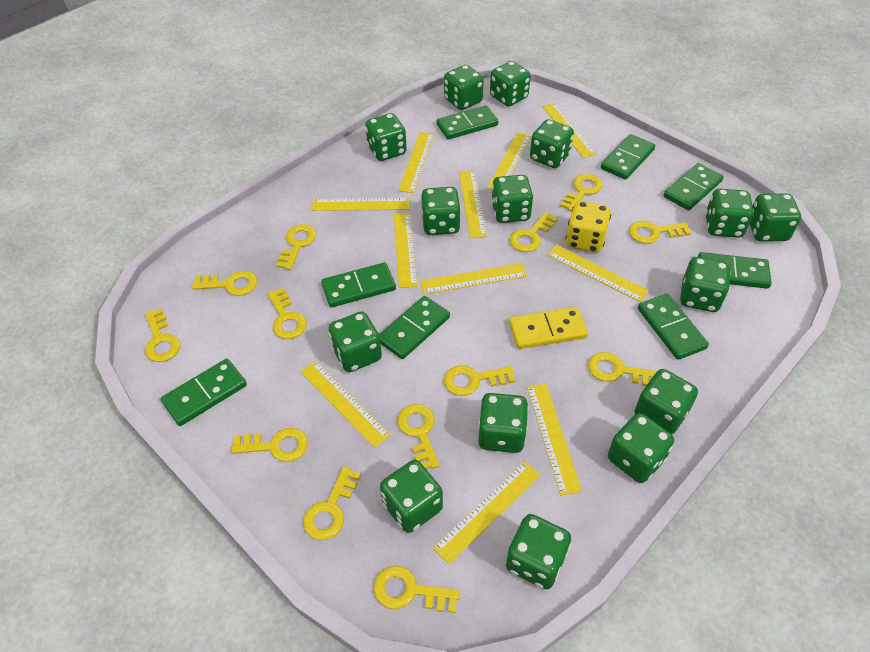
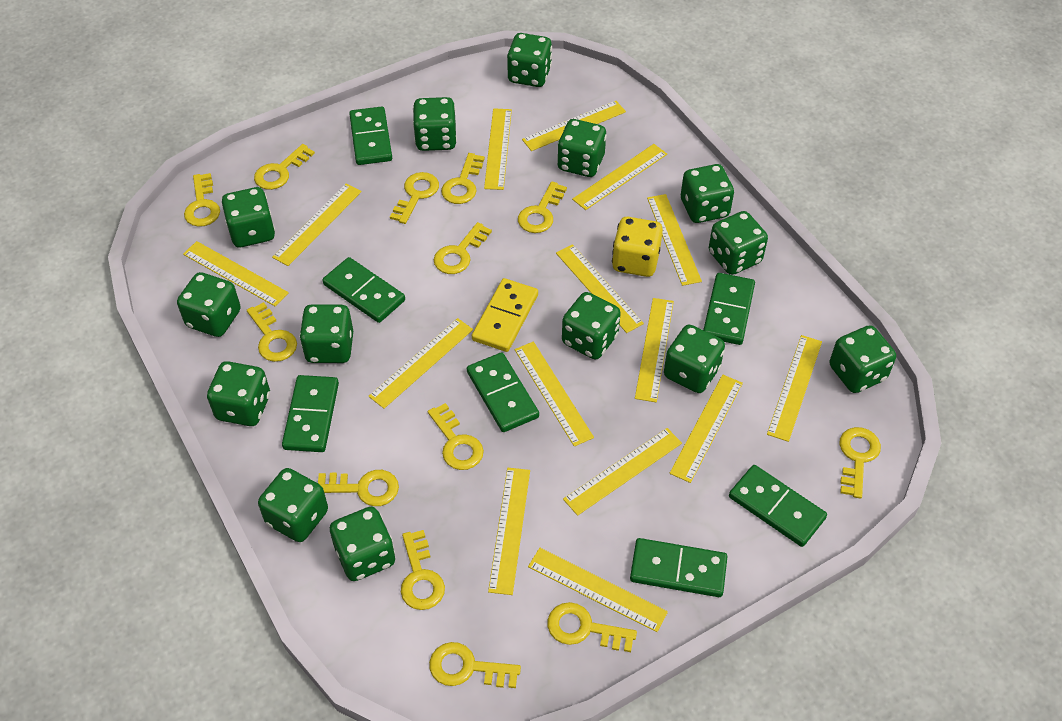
green dice: [329,311,382,372] [365,113,407,161] [380,460,443,533] [421,187,461,235] [444,65,484,110] [478,393,529,453] [490,61,531,106] [491,175,533,223] [506,514,571,589] [530,119,574,168] [608,413,674,483] [634,369,698,434] [680,257,731,312] [705,189,754,238] [749,193,801,242] = 15 -> [177,272,241,337] [207,361,270,426] [222,187,275,247] [258,468,328,542] [299,304,353,363] [330,507,395,581] [413,97,457,151] [507,33,552,87] [557,119,607,177] [562,292,621,359] [664,324,725,393] [681,164,734,223] [709,211,768,275] [830,325,896,393] = 14
green domino: [161,359,247,426] [321,262,396,307] [379,296,450,359] [436,106,498,139] [601,134,655,180] [638,294,709,360] [663,163,724,211] [698,252,772,289] = 8 -> [282,375,339,452] [322,257,405,323] [349,107,392,165] [467,352,539,432] [630,538,727,597] [703,273,755,345] [729,465,827,547] = 7
yellow ruler: [301,361,391,448] [312,198,410,211] [394,213,417,288] [398,132,434,193] [420,263,527,294] [433,461,541,564] [459,170,487,238] [487,132,532,190] [527,384,582,495] [542,103,597,158] [547,245,649,302] = 11 -> [183,241,289,306] [272,184,362,266] [368,318,473,409] [484,108,512,190] [488,468,530,595] [515,342,594,447] [522,101,626,151] [528,548,668,632] [556,244,644,333] [563,428,682,516] [572,144,667,210] [635,298,674,402] [647,194,702,286] [670,375,743,483] [767,335,822,442] = 15

